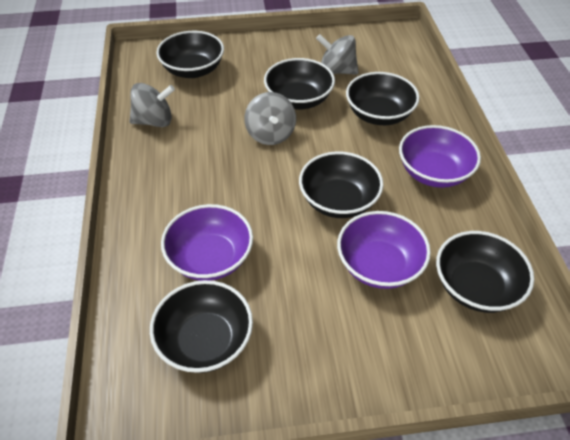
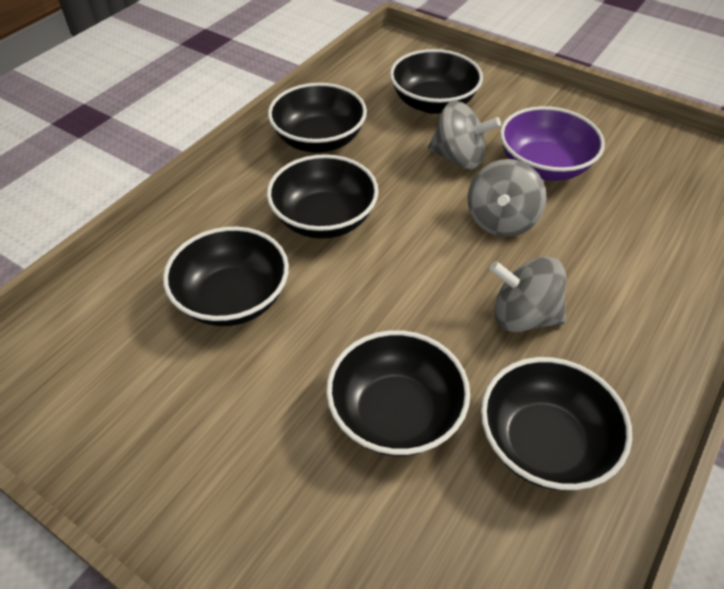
purple bowl: [161,204,253,281] [337,211,431,289] [399,125,481,188] = 3 -> [500,106,605,181] = 1

